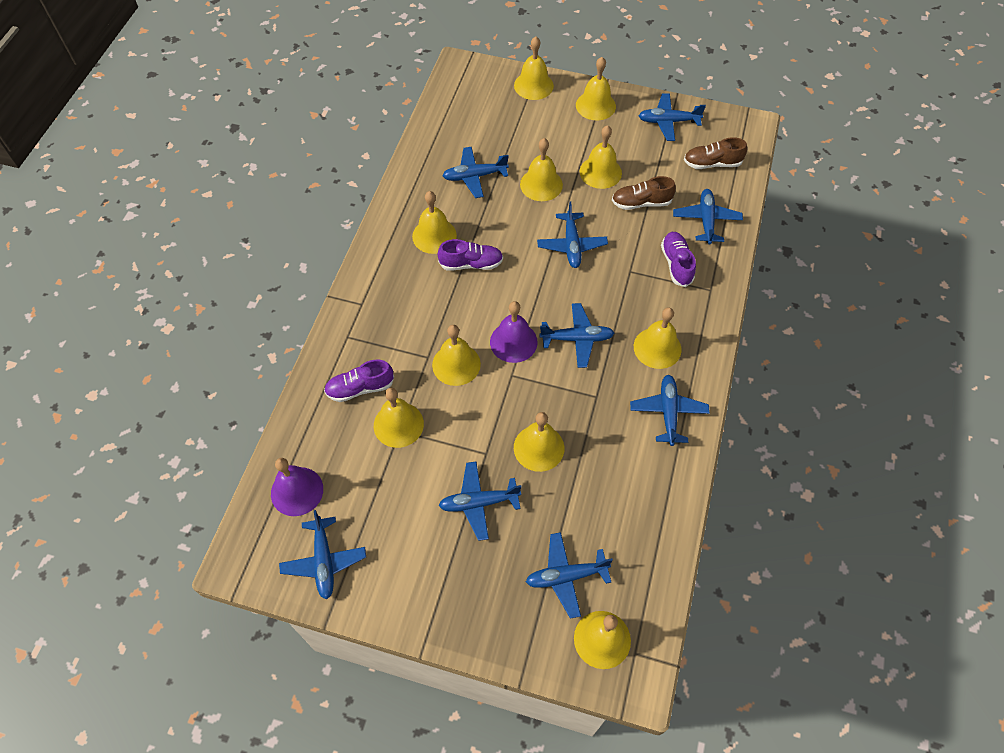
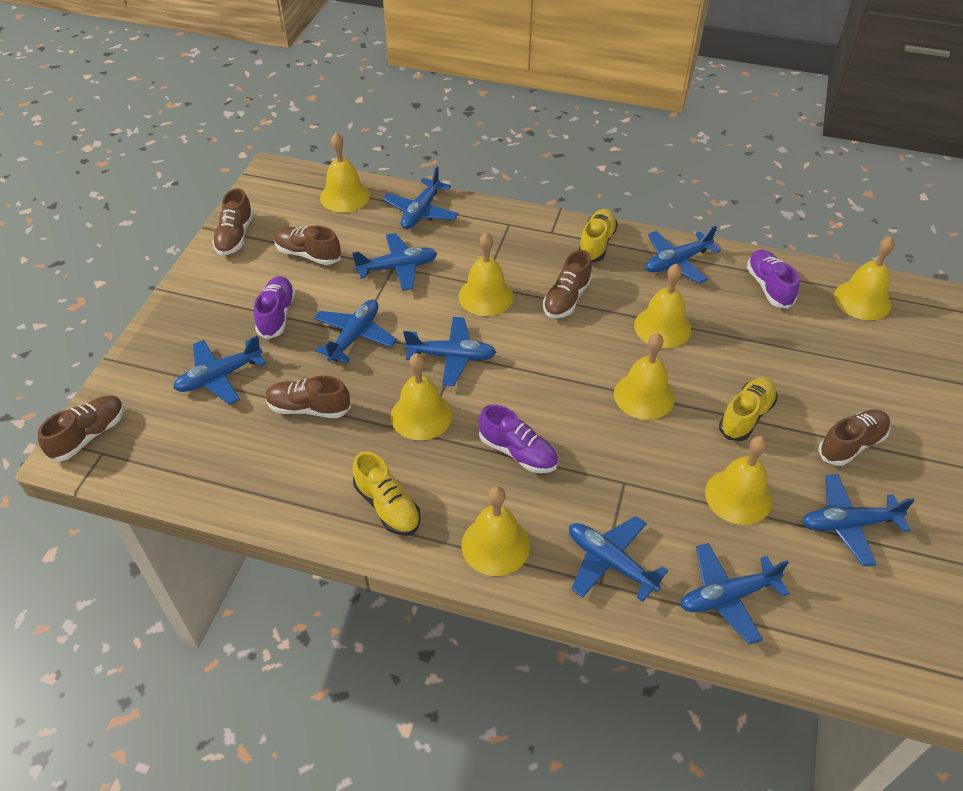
brown shoe: [612,176,676,210] [684,137,747,169] = 2 -> [38,396,125,461] [212,188,254,256] [265,376,351,418] [274,225,341,265] [543,250,592,318] [818,409,890,466] = 6
purple bell: [271,458,323,516] [490,301,538,363] = 2 -> none = 0
yellow bell: [374,388,424,448] [412,191,457,254] [432,325,481,386] [514,36,554,100] [514,412,565,472] [520,138,563,201] [574,611,631,669] [576,57,616,121] [580,125,622,189] [634,307,682,369] = 10 -> [320,133,370,213] [391,353,452,440] [459,232,514,316] [462,486,530,576] [614,333,675,420] [634,263,691,348] [705,436,772,525] [834,236,895,320] = 8
yellow shoe: none = 0 -> [353,451,421,536] [579,209,618,262] [719,377,777,441] = 3

